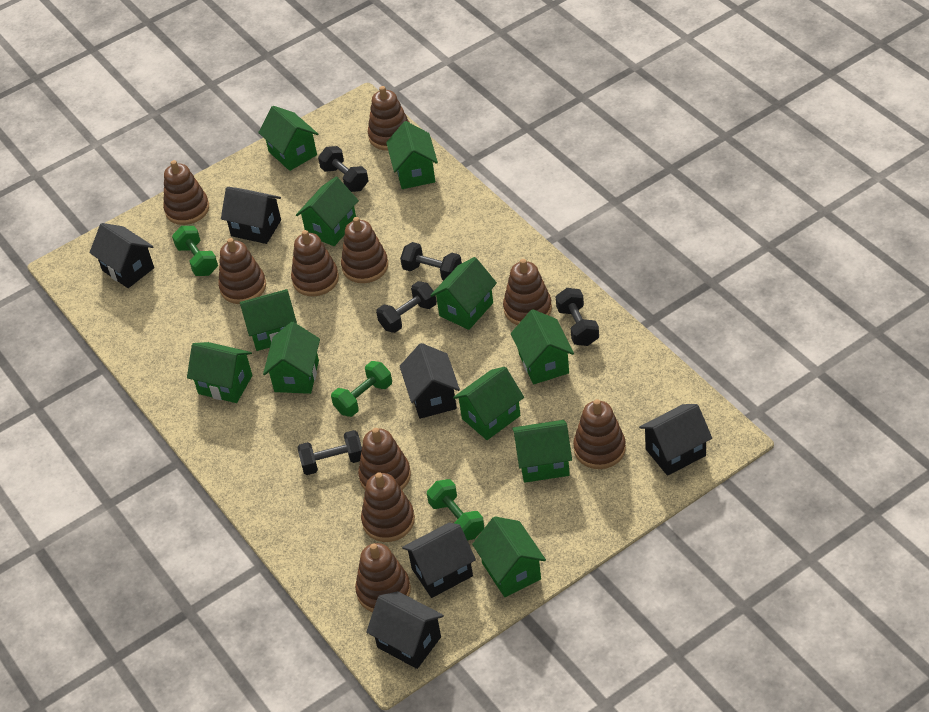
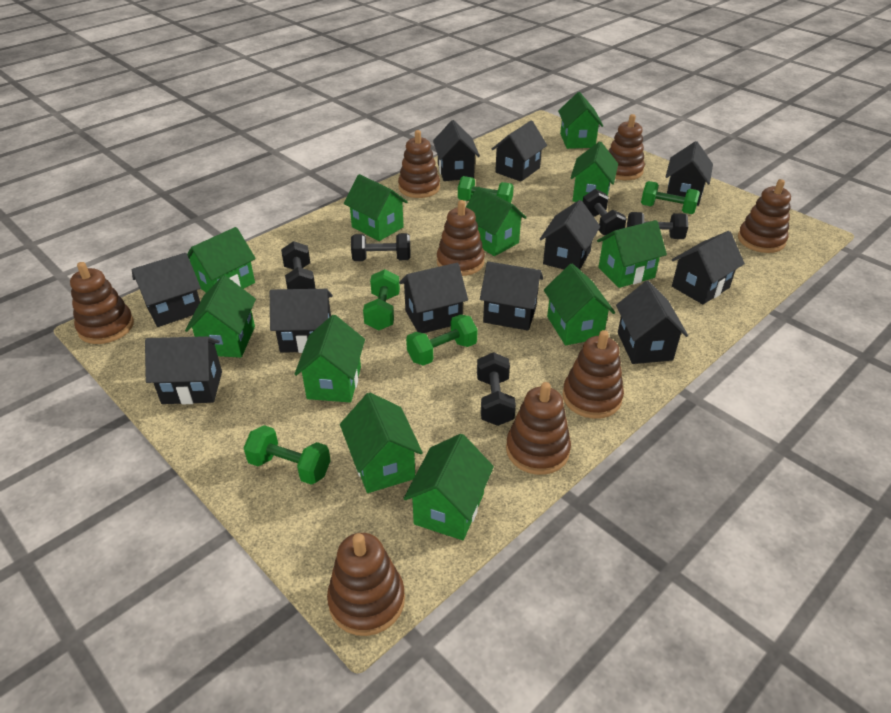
black house: [89,223,154,288] [221,187,281,244] [366,591,444,669] [400,343,460,419] [402,522,476,598] [639,404,712,476] = 6 -> [132,253,201,327] [145,336,222,404] [270,289,333,353] [399,263,468,333] [433,120,480,181] [480,261,543,331] [492,121,547,182] [540,200,600,270] [616,281,688,364] [666,141,713,206] [672,231,745,304] = 11
brown stacking toy: [163,160,209,225] [218,238,266,304] [291,230,339,296] [341,217,388,283] [355,543,411,612] [358,428,411,490] [361,472,415,542] [368,86,410,150] [503,259,552,325] [573,399,626,469] = 10 -> [70,262,134,344] [327,533,405,636] [398,130,440,198] [437,200,485,276] [506,382,571,475] [562,330,624,419] [608,114,645,180] [738,179,791,253] = 8
green dumbbell: [172,226,218,276] [331,361,392,417] [427,479,484,540] = 3 -> [244,425,331,485] [363,269,400,330] [406,314,478,366] [458,176,514,203] [641,181,700,214] = 5

